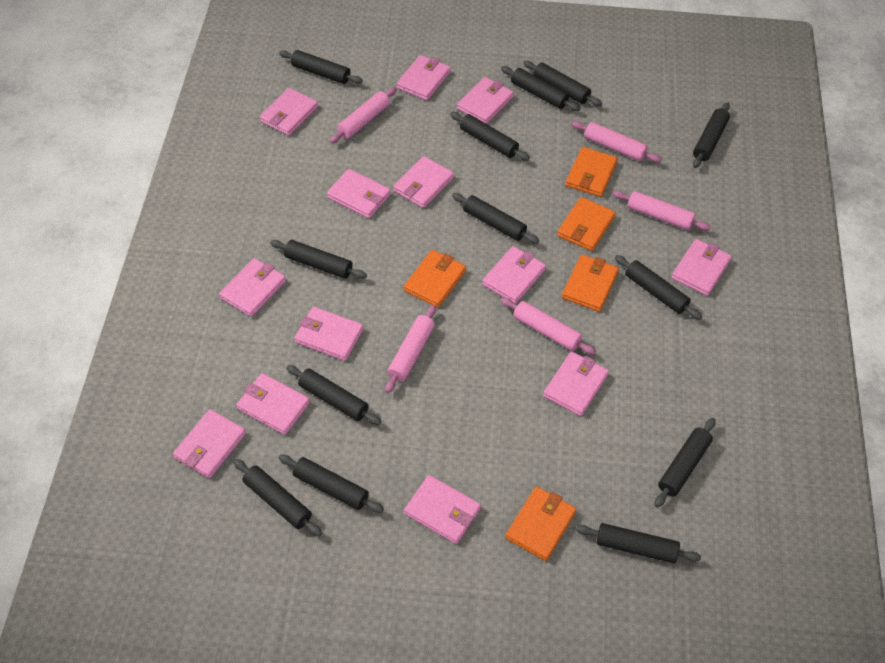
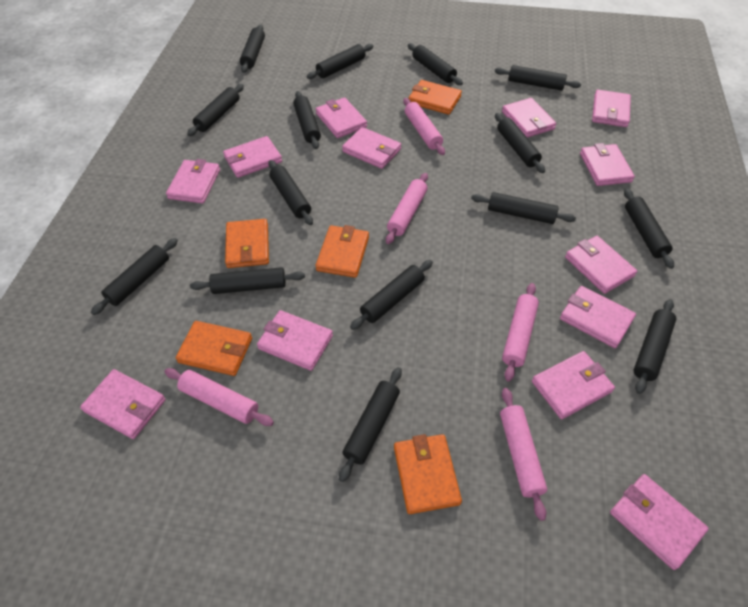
black rolling pin: [233,459,322,537] [270,240,367,279] [279,50,363,84] [279,455,384,513] [286,365,381,425] [450,112,530,161] [452,193,539,244] [501,66,580,111] [523,61,602,106] [576,523,701,563] [615,255,702,320] [655,418,716,508] [693,102,730,168] = 13 -> [91,238,178,315] [187,84,244,136] [190,267,305,294] [240,25,265,73] [268,160,313,225] [293,91,321,149] [307,44,373,79] [339,367,402,482] [350,260,433,330] [408,43,463,85] [471,192,576,224] [495,65,581,91] [495,113,545,173] [624,188,674,269] [634,299,676,394] = 15

